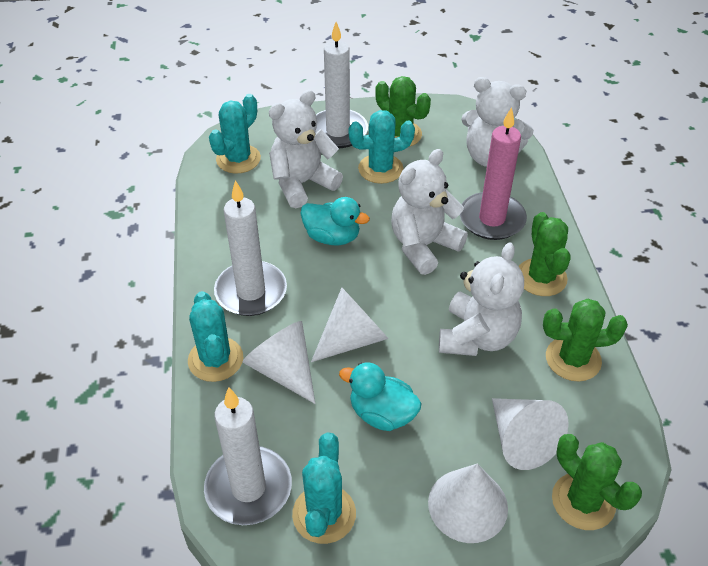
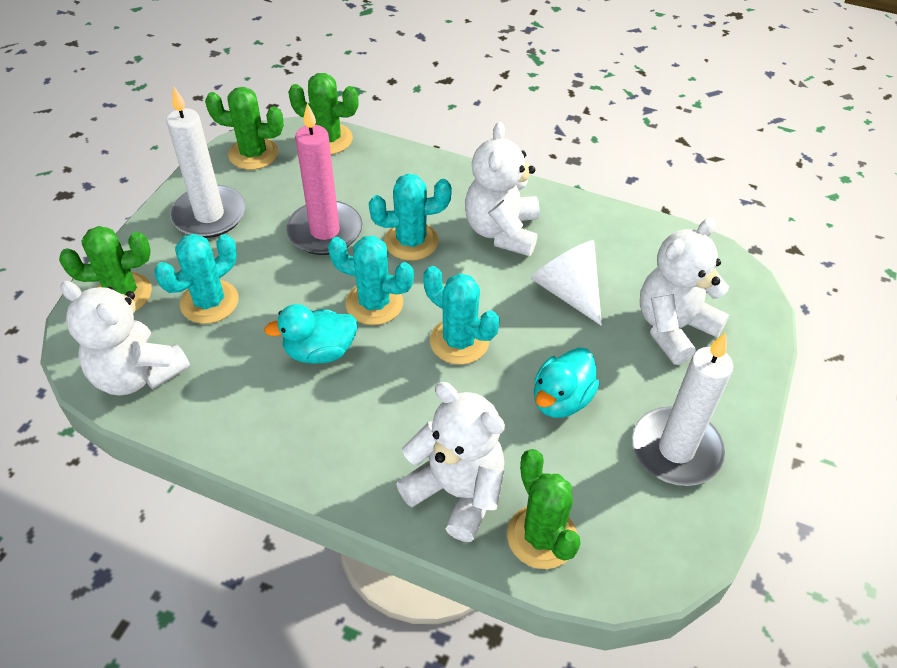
white candle: [204,387,292,525] [214,180,287,316] [315,22,368,148] = 3 -> [166,87,246,238] [632,332,733,486] = 2
white cone: [242,321,316,404] [311,287,389,362] [428,464,508,543] [492,398,569,470] = 4 -> [531,240,602,326] = 1

